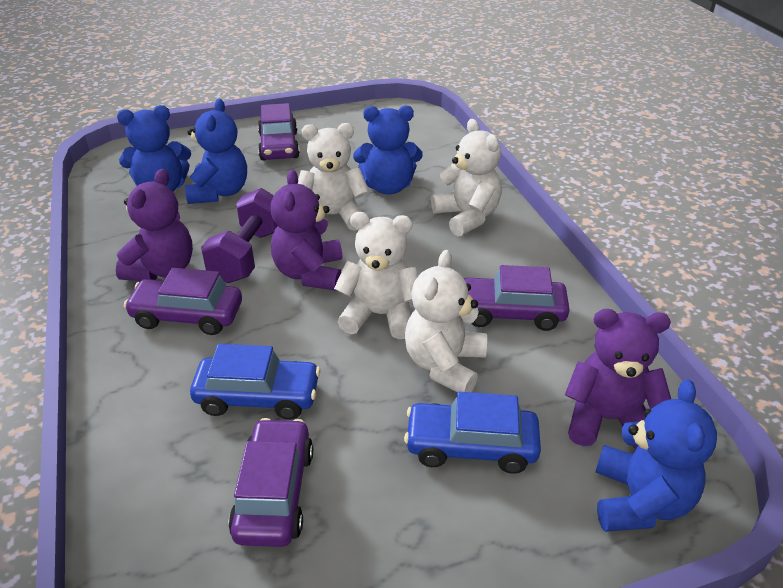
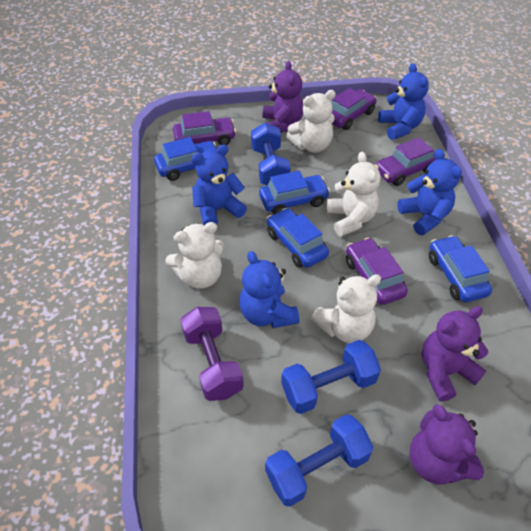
blue car: [190,344,320,420] [404,392,541,474] = 2 -> [154,137,217,181] [259,171,330,214] [267,208,329,268] [429,235,492,302] = 4
blue dumbbell: none = 0 -> [251,123,291,186] [265,414,374,507] [281,340,381,414] = 3

